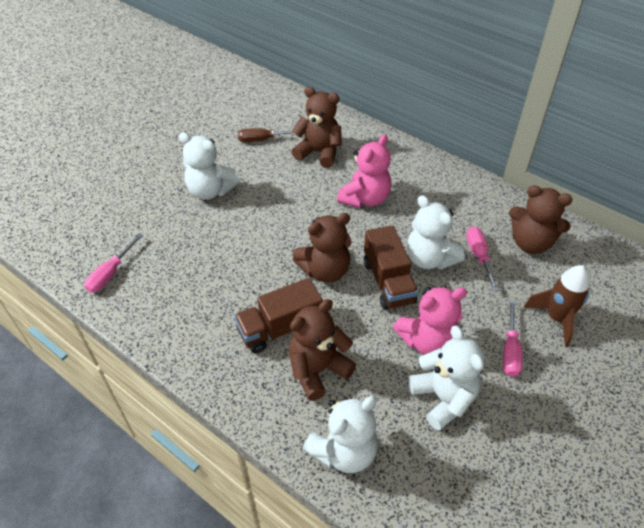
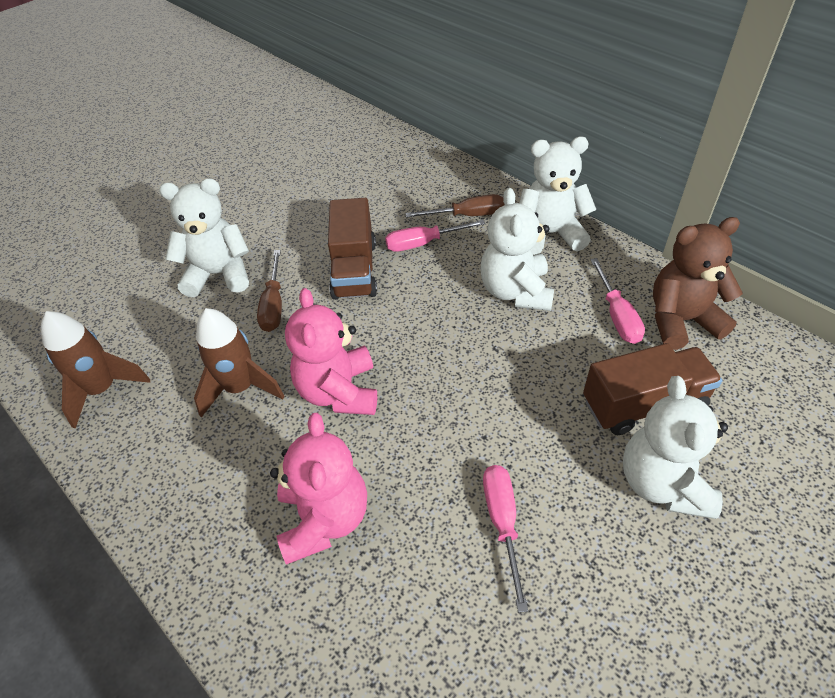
brown rocket: [524,265,590,347] = 1 -> [41,311,150,429] [194,308,284,417] = 2
brown screwdriver: [238,128,293,143] = 1 -> [257,250,282,332] [406,194,505,217] = 2
brown teddy bear: [289,299,356,401] [291,87,342,168] [293,213,352,282] [509,185,573,254] = 4 -> [653,217,743,350] = 1

